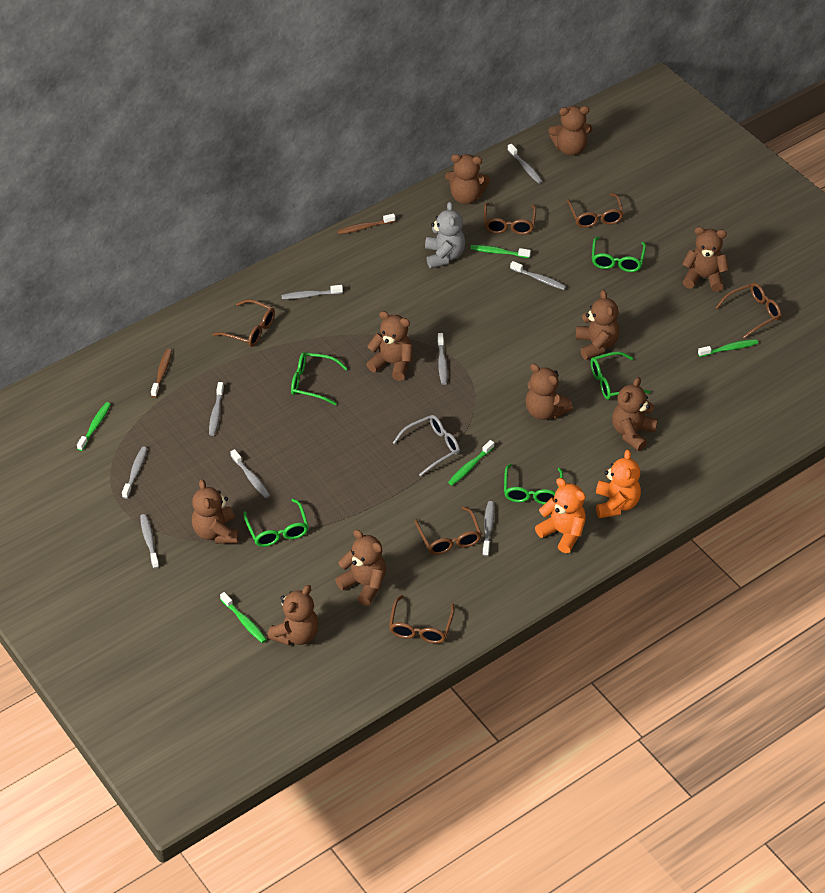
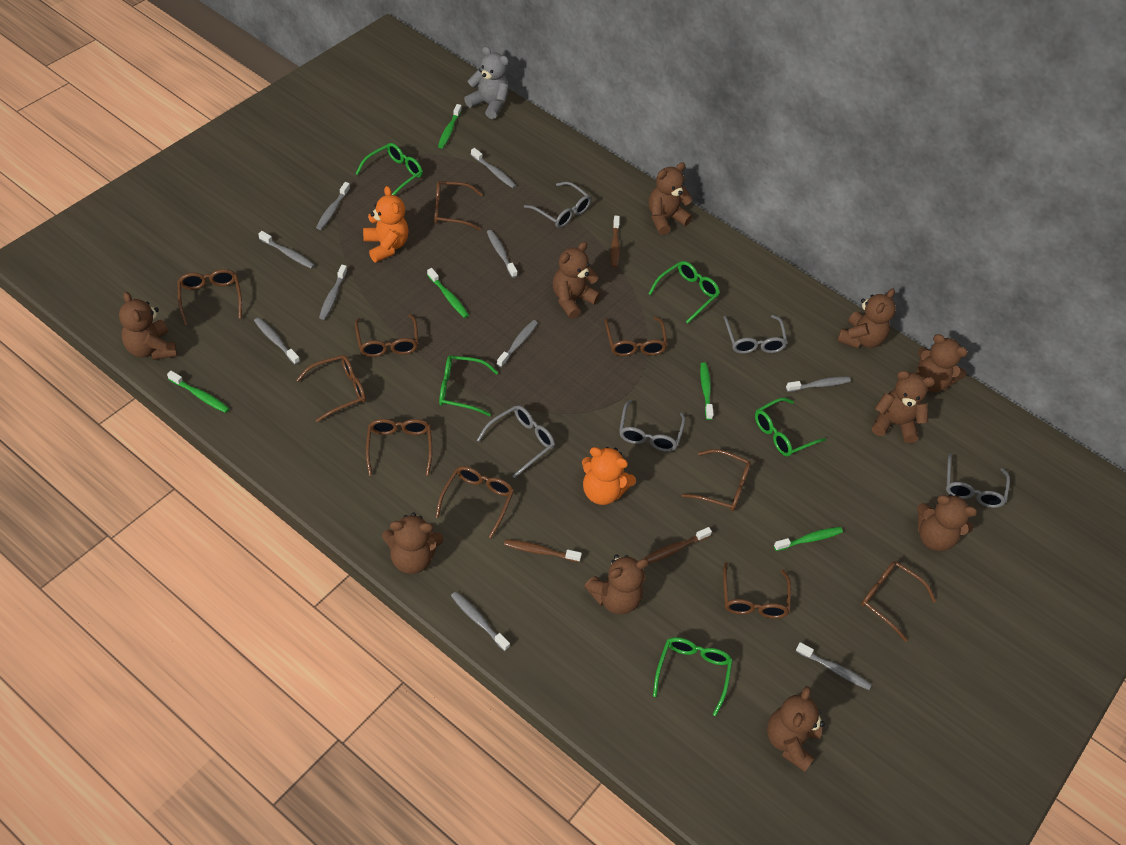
brown glasses: [212,299,275,347] [389,595,455,644] [414,507,482,555] [484,202,536,235] [567,193,624,228] [716,283,782,338] = 6 -> [178,269,242,325] [296,355,366,422] [355,314,419,357] [366,419,432,476] [434,181,483,230] [435,466,514,538] [605,317,668,356] [682,449,751,511] [723,562,791,619] [861,561,936,642] = 10
brown toothbrush: [151,349,172,397] [337,213,395,234] = 2 -> [504,539,582,562] [611,216,620,268] [643,527,712,563] = 3
grey glasses: [393,415,460,476] = 1 -> [477,405,555,478] [524,182,591,228] [619,400,685,452] [723,315,787,354] [946,453,1010,508] = 5
grey toothbrush: [122,446,147,499] [140,514,159,569] [209,382,224,436] [230,449,270,498] [281,285,343,300] [437,333,448,385] [482,501,495,556] [508,144,543,184] [510,261,567,290] = 9 -> [254,317,300,365] [259,231,315,269] [316,182,350,230] [319,265,347,320] [451,592,510,651] [471,148,517,188] [487,230,517,278] [497,320,538,367] [786,377,851,392] [796,642,872,690] = 10

